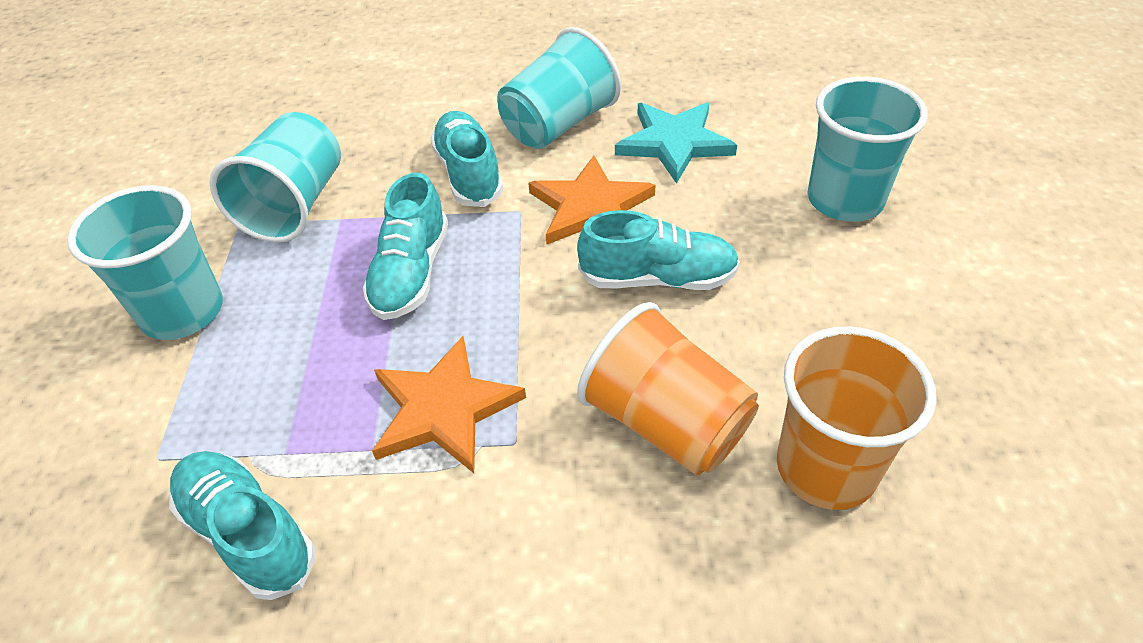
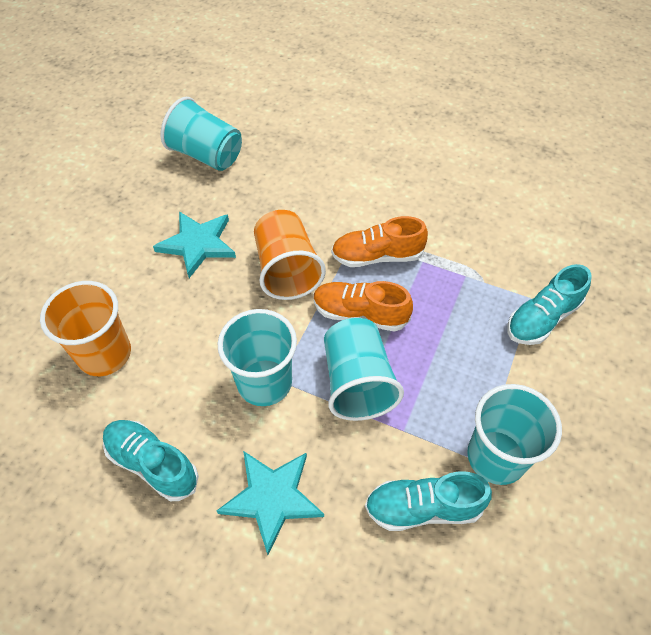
orange shoe: none = 0 -> [313,281,413,332] [331,216,428,267] = 2
orange star: [372,336,526,473] [528,156,655,245] = 2 -> none = 0
turquoise shoe: [169,451,315,600] [363,173,448,320] [430,111,503,207] [577,210,740,290] = 4 -> [103,420,199,501] [365,471,492,531] [507,264,592,345] = 3
turquoise star: [615,103,737,184] = 1 -> [153,212,236,278] [217,451,324,555] = 2

